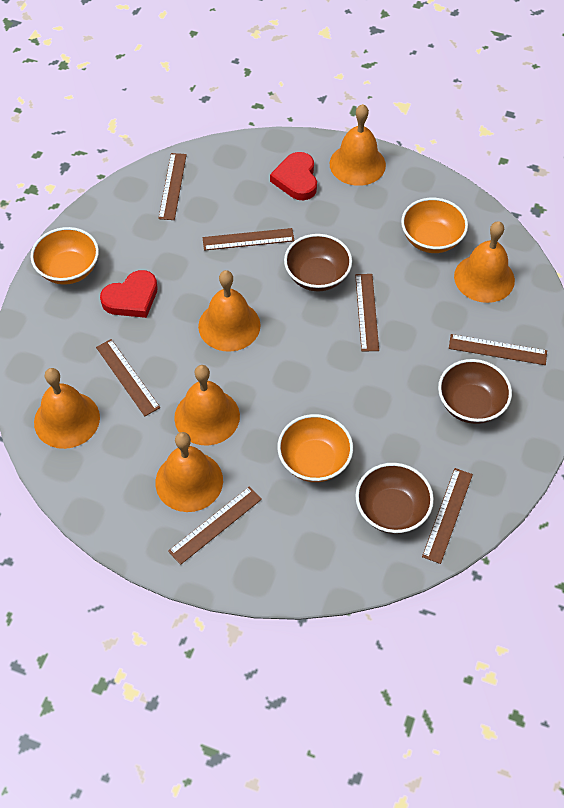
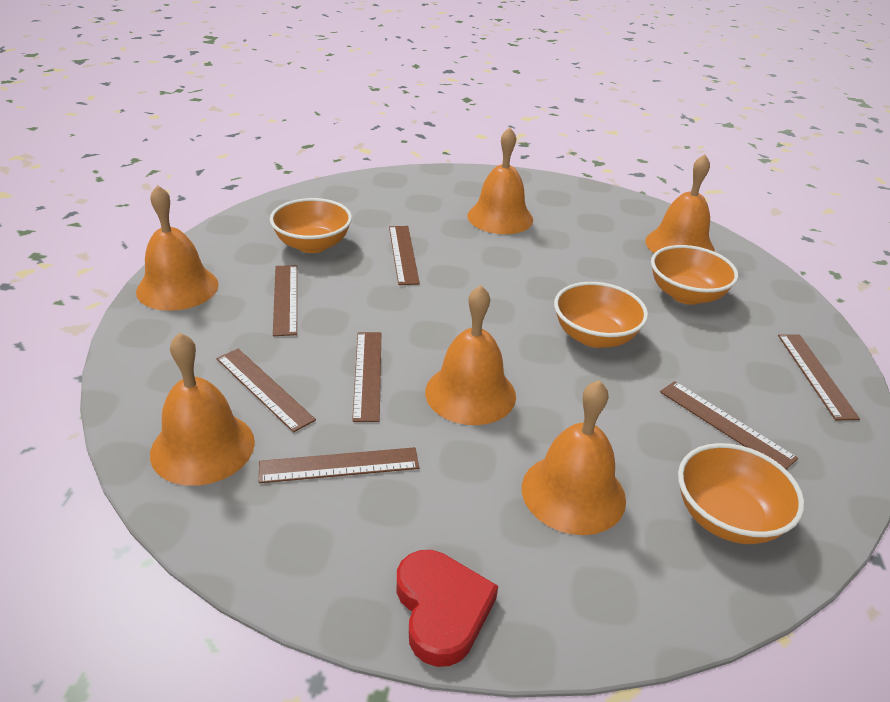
brown bowl: [284,234,352,292] [355,463,434,534] [438,359,512,424] = 3 -> none = 0
orange bowl: [30,227,99,285] [277,414,353,482] [401,198,468,253] = 3 -> [270,198,352,253] [554,282,648,348] [651,245,738,305] [678,443,804,544] = 4
red heart: [100,270,158,318] [270,152,317,201] = 2 -> [397,550,498,667] = 1

